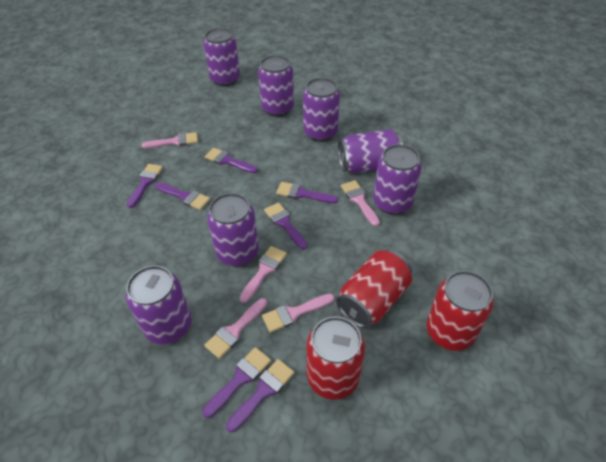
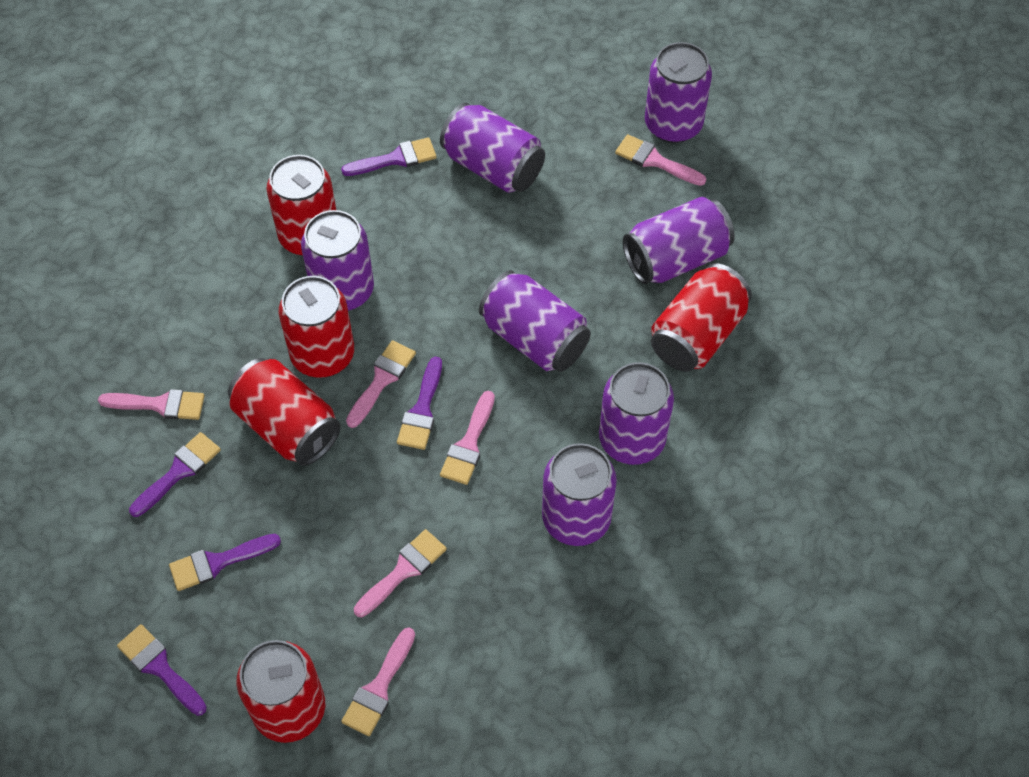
pink brush: [141,132,198,148] [204,298,267,359] [239,246,287,303] [262,293,335,333] [341,180,380,226] = 5 -> [98,389,205,420] [341,627,415,736] [346,340,416,428] [354,529,447,617] [440,391,495,485] [615,134,706,186] = 6
purple brush: [127,164,163,208] [155,182,210,210] [202,347,271,418] [205,148,258,173] [226,359,295,432] [264,202,308,250] [276,182,338,203] = 7 -> [117,624,207,716] [129,432,221,517] [169,534,281,591] [341,137,437,176] [397,357,442,450] = 5
red can: [306,316,365,400] [336,250,412,328] [426,271,494,351] = 3 -> [228,358,341,466] [237,640,325,743] [266,155,336,256] [279,276,354,378] [651,263,752,372] = 5

